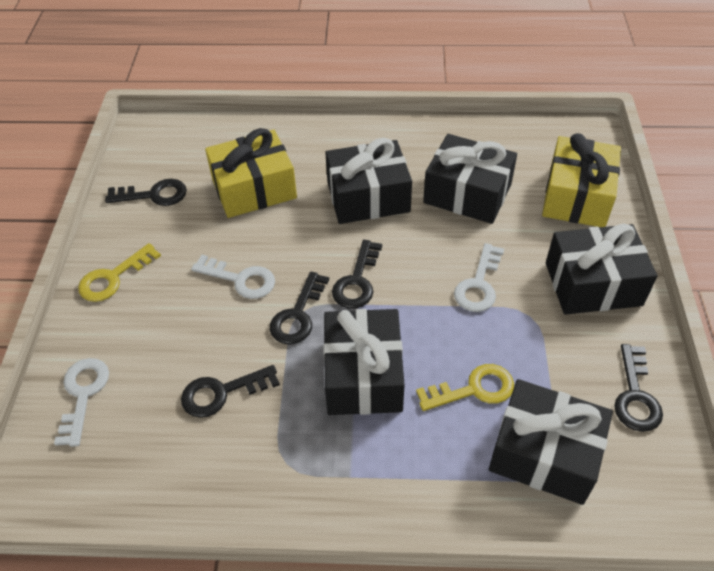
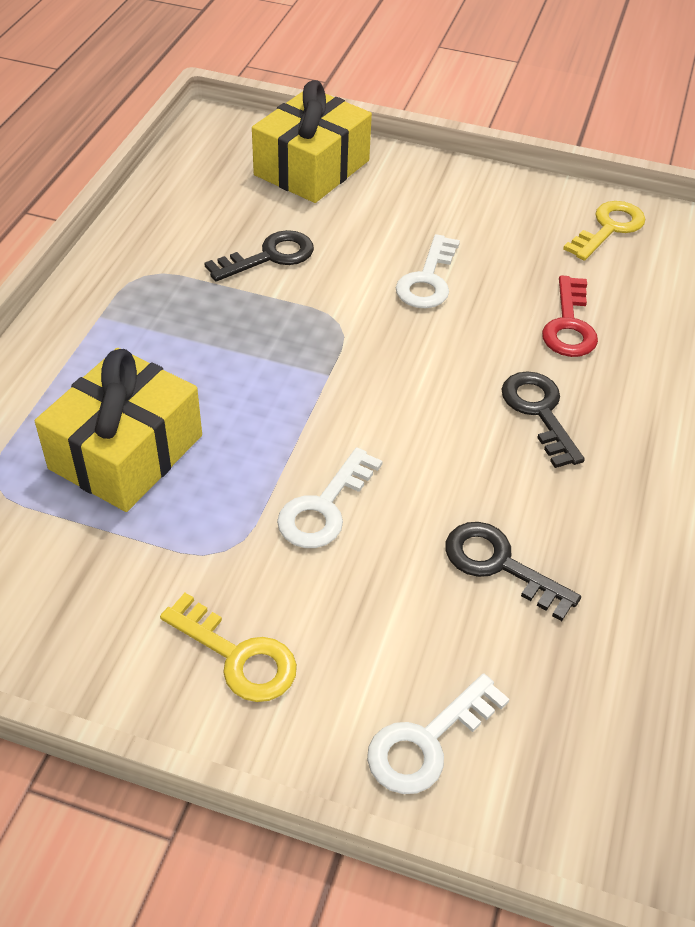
black gift: [323,309,405,415] [325,138,412,224] [423,134,517,224] [489,379,613,505] [546,224,657,315] = 5 -> none = 0
black key: [105,179,187,206] [181,365,280,418] [270,272,329,344] [332,240,382,309] [614,344,663,432] = 5 -> [204,230,314,281] [446,522,581,621] [501,371,585,468] = 3
red key: none = 0 -> [542,276,598,357] = 1

